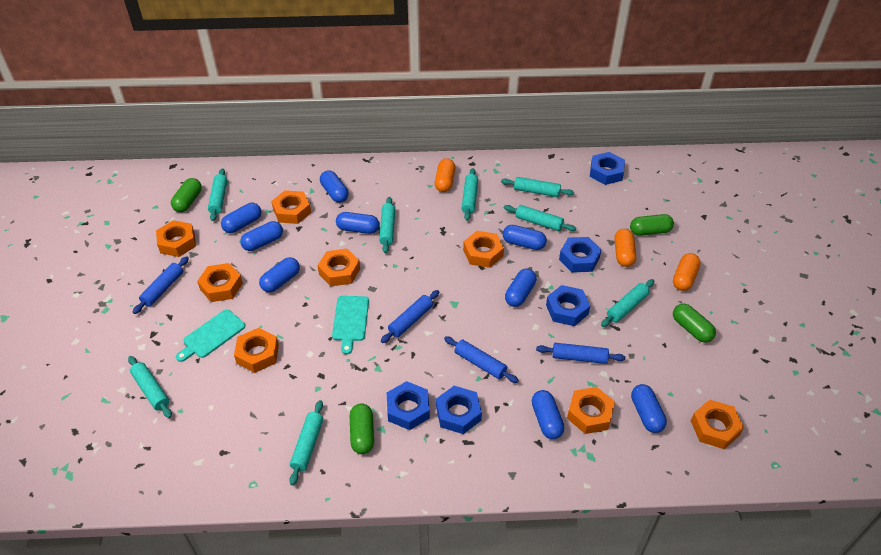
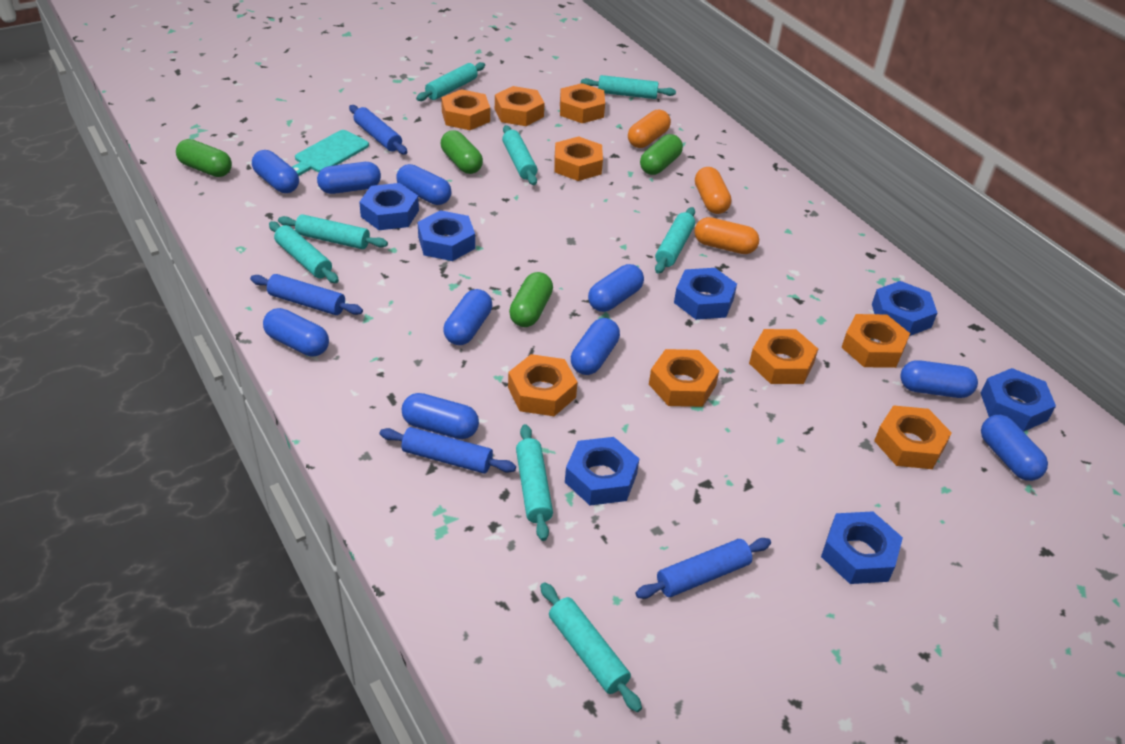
blue capsule: [221,203,261,233] [240,221,283,251] [259,257,300,292] [320,170,349,203] [336,212,379,234] [503,225,547,250] [505,269,537,307] [532,390,564,439] [631,384,667,433] = 9 -> [252,150,299,193] [263,308,329,357] [317,162,381,194] [396,164,451,205] [402,393,479,439] [443,289,492,345] [571,318,620,375] [588,264,644,312] [900,360,978,398] [981,415,1048,481] = 10
blue nut: [387,381,430,430] [436,386,482,434] [546,285,590,326] [559,237,602,272] [590,152,625,185] = 5 -> [359,183,419,230] [418,210,475,261] [565,437,639,505] [674,268,737,320] [821,511,903,584] [872,281,937,336] [981,368,1056,432] = 7
orange nut: [156,220,196,257] [197,263,243,302] [234,328,279,373] [271,190,311,224] [317,249,360,286] [463,231,504,268] [567,387,615,434] [691,399,744,449] = 8 -> [441,89,490,130] [495,86,545,126] [508,354,577,416] [554,136,603,181] [560,83,605,123] [649,349,719,407] [749,329,818,384] [841,314,910,368] [874,405,952,469] = 9
turquoise cutting board: [176,309,246,362] [332,296,369,354] = 2 -> [292,130,369,176] = 1

